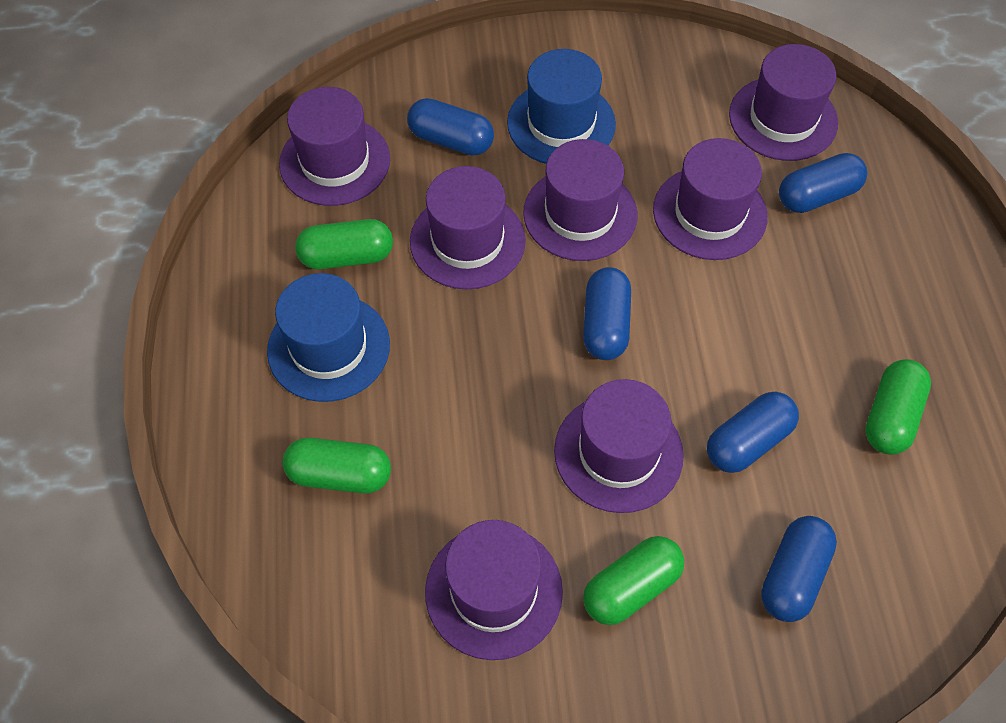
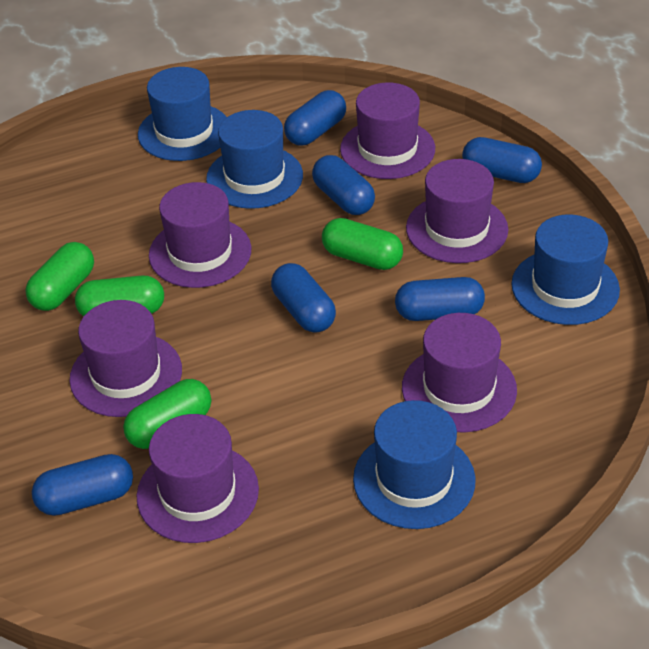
blue capsule: [407,98,494,156] [583,267,631,360] [707,391,799,473] [761,516,837,622] [779,153,867,213] = 5 -> [32,454,133,516] [271,263,336,333] [284,90,346,146] [312,155,375,215] [395,277,485,321] [462,137,542,183] = 6
blue hat: [267,273,390,402] [507,49,616,164] = 2 -> [138,67,227,161] [206,110,303,209] [353,400,475,529] [511,215,620,325] = 4
purple hat: [279,87,390,206] [410,166,526,289] [425,520,563,660] [523,139,637,261] [554,379,684,513] [653,138,768,260] [729,44,838,161] = 7 -> [69,300,182,417] [137,414,259,543] [149,182,251,288] [340,83,435,179] [402,313,517,433] [406,159,508,263] = 6

